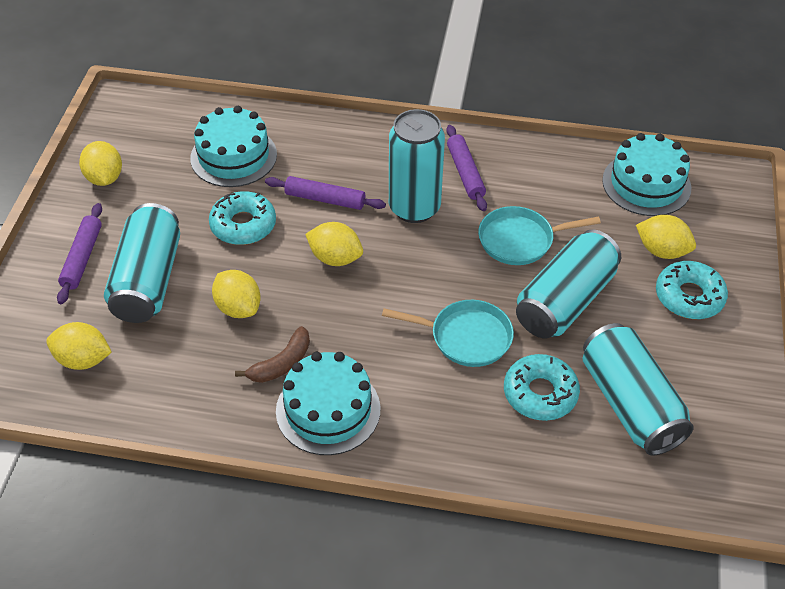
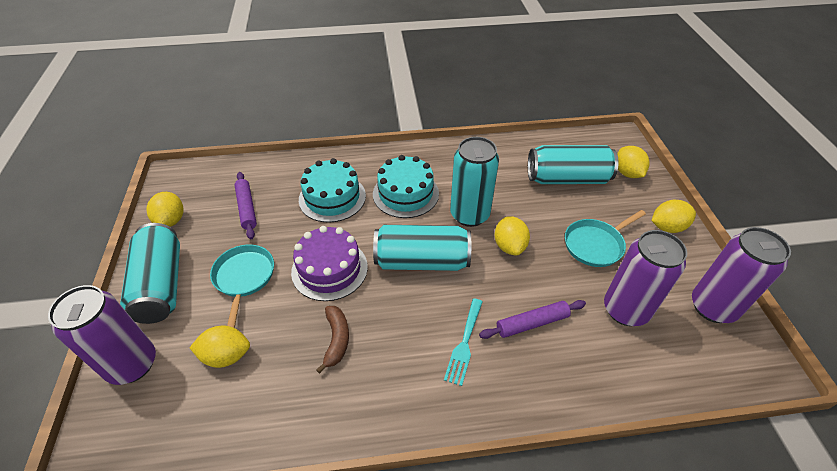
purple cake: none = 0 -> [291,226,368,301] = 1
purple can: none = 0 -> [48,285,156,385] [604,230,687,326] [692,227,791,323] = 3
purple rolling pin: [57,203,102,304] [265,176,386,210] [446,125,487,211] = 3 -> [235,172,257,239] [479,300,586,339] = 2
turquoise cake: [190,106,277,187] [276,352,380,455] [602,133,691,216] = 3 -> [299,158,366,223] [373,155,439,218] = 2
turquoise donut: [209,191,276,245] [504,354,580,421] [656,261,728,319] = 3 -> none = 0
turquoise fork: none = 0 -> [444,298,483,386] = 1

